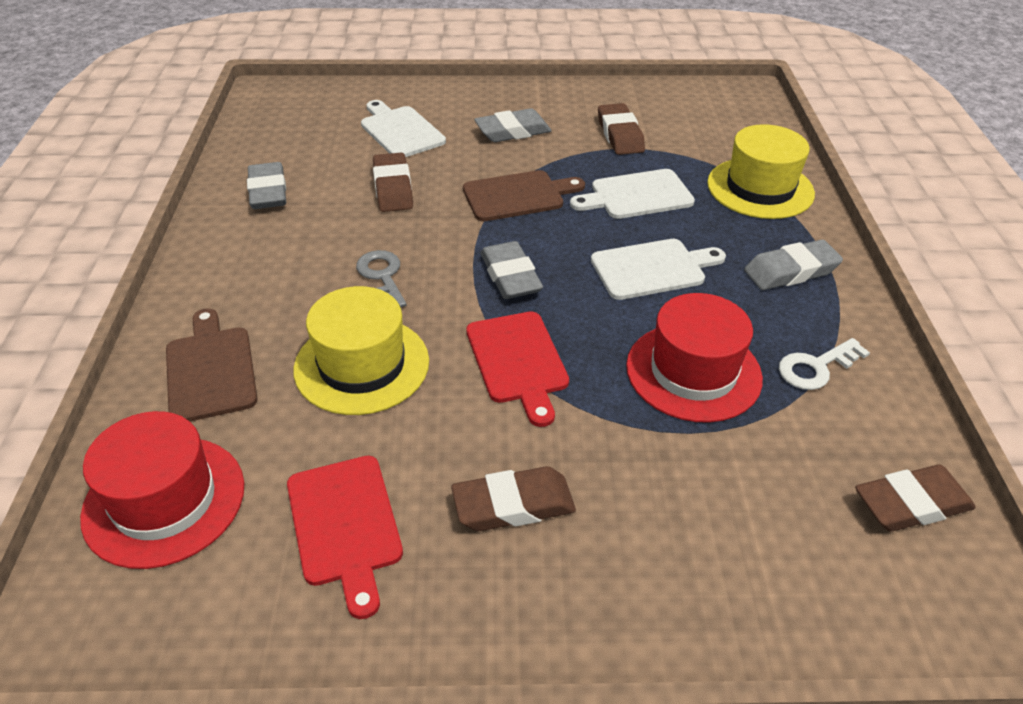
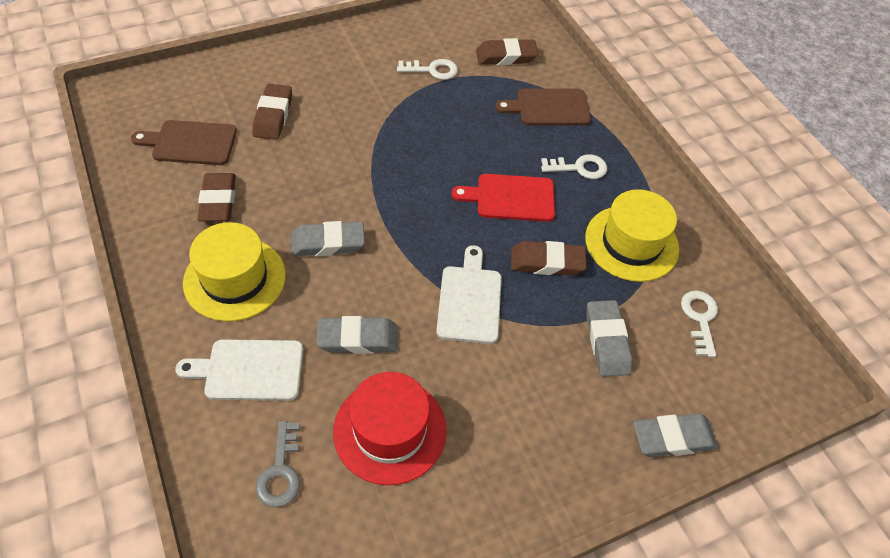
red cutting board: [287,456,403,619] [466,311,569,427] = 2 -> [451,174,555,222] = 1
red hat: [80,411,244,569] [626,293,763,423] = 2 -> [333,372,447,485] = 1
white cutting board: [361,100,446,157] [570,169,695,219] [591,239,726,300] = 3 -> [176,339,303,401] [436,245,502,344] = 2
white key: [779,338,870,390] = 1 -> [397,59,458,80] [541,154,607,179] [681,291,718,357] = 3

